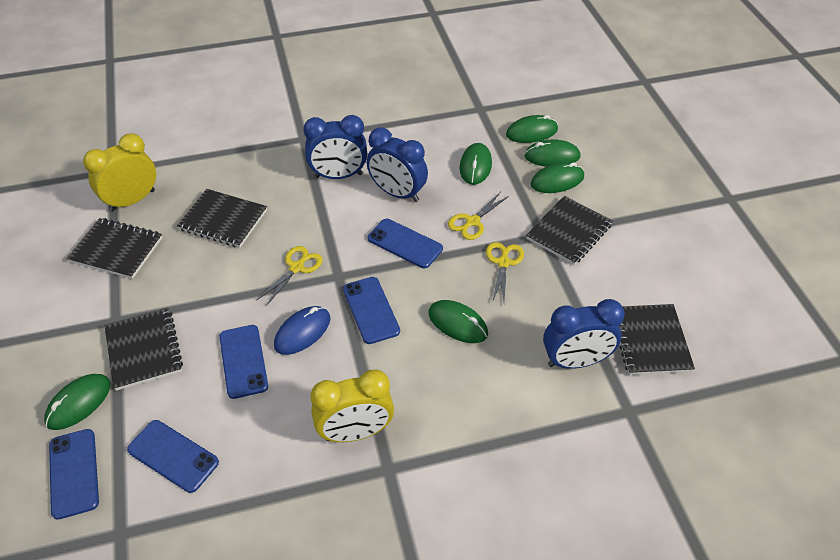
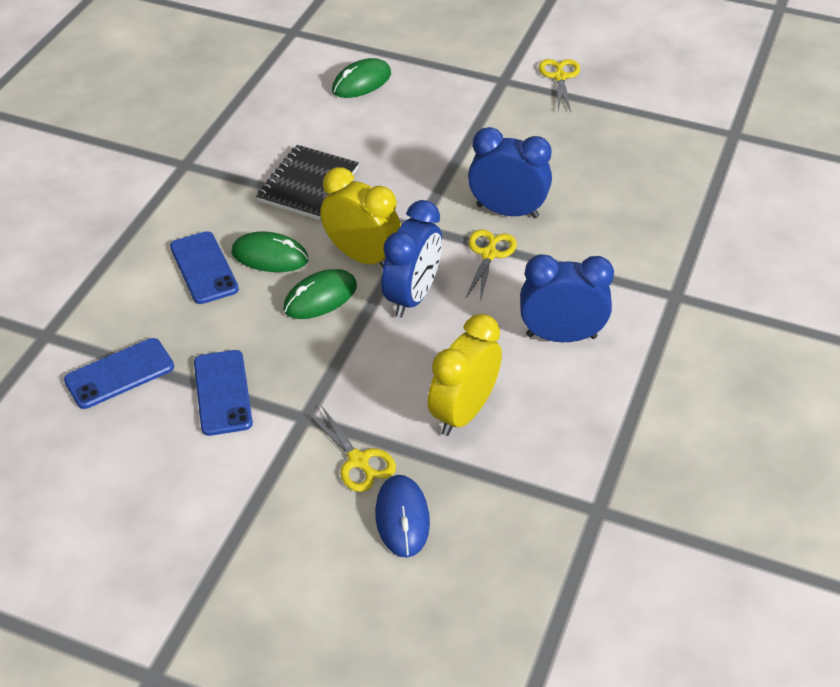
black notebook: [67,218,162,279] [104,307,183,391] [177,189,267,248] [526,196,613,265] [619,304,695,375] = 5 -> [256,145,359,220] = 1
blue phone: [49,429,99,520] [127,420,219,493] [219,325,268,399] [343,277,400,344] [368,219,443,268] = 5 -> [64,338,174,409] [170,231,239,304] [194,350,253,436] = 3
green mouse: [44,374,111,430] [429,300,488,343] [460,143,492,185] [506,115,558,143] [524,139,581,167] [531,162,584,193] = 6 -> [231,232,309,272] [283,269,357,319] [332,58,391,98] = 3

